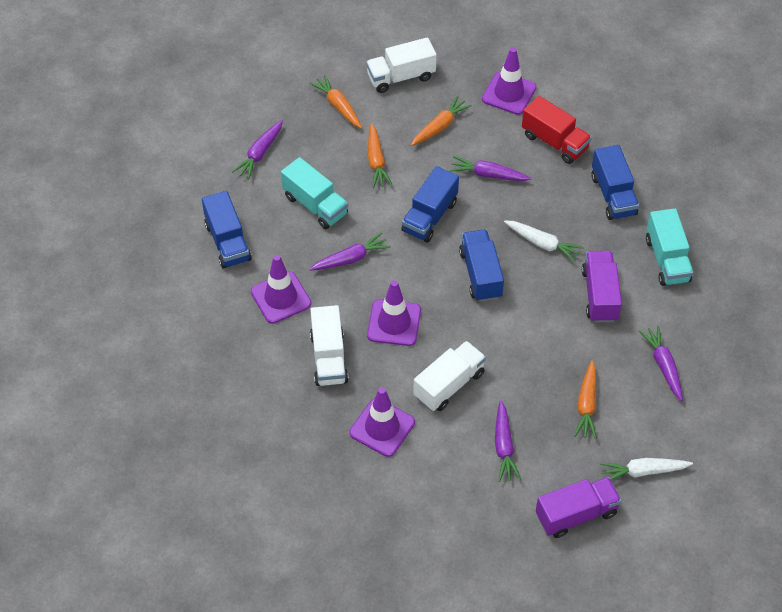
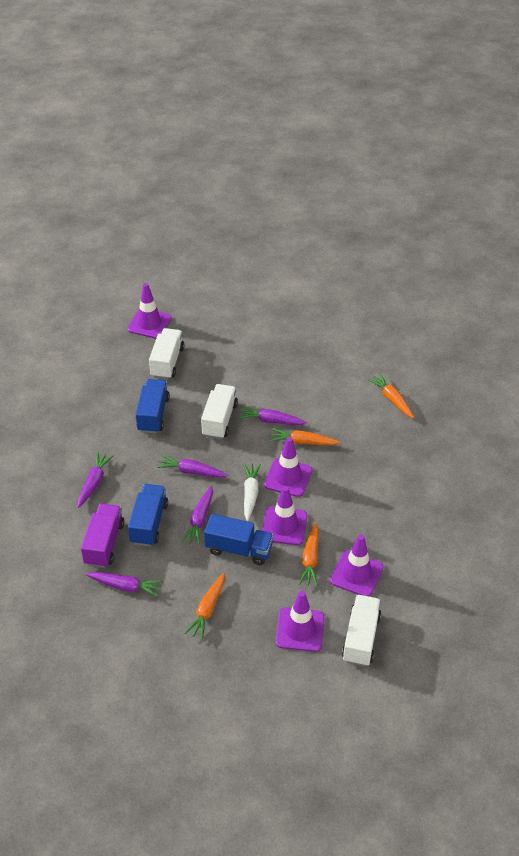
blue truck: [202,191,252,269] [402,166,459,242] [459,229,504,302] [591,145,639,220] = 4 -> [128,484,168,546] [136,379,170,433] [204,514,273,565] = 3
purple traffic cone: [251,255,311,324] [350,387,415,457] [367,280,421,346] [482,47,536,115] = 4 -> [128,283,172,339] [262,486,307,545] [264,437,312,497] [276,591,324,652] [330,534,384,596] = 5
purple truck: [536,477,621,538] [582,251,622,323] = 2 -> [81,504,124,568] = 1
red truck: [522,96,592,164] = 1 -> none = 0
turquoise truck: [281,157,348,229] [646,208,693,286] = 2 -> none = 0
white carrot: [504,220,584,262] [600,458,693,480] = 2 -> [244,463,261,521] = 1

